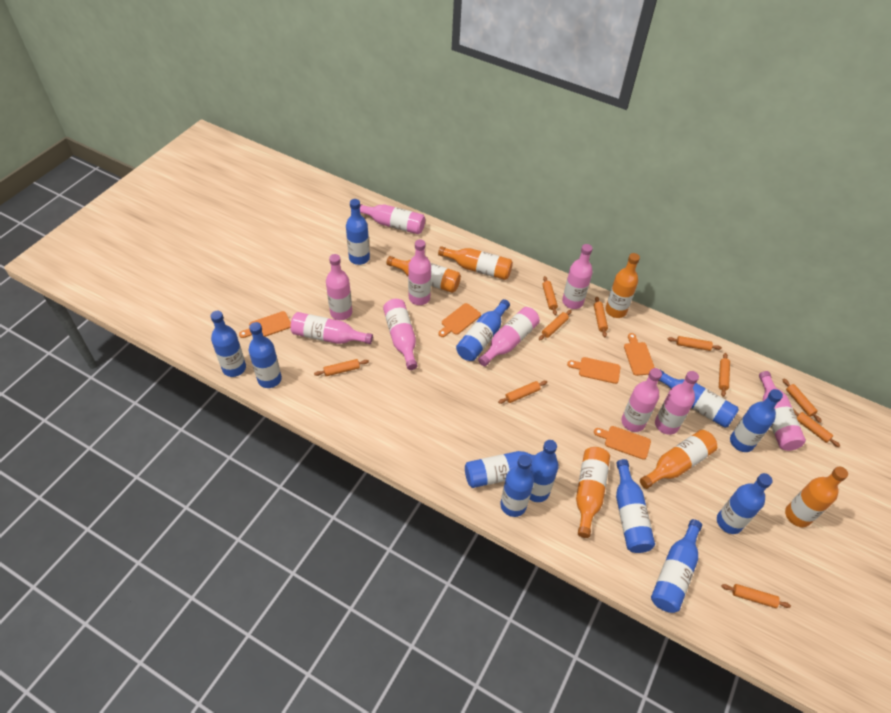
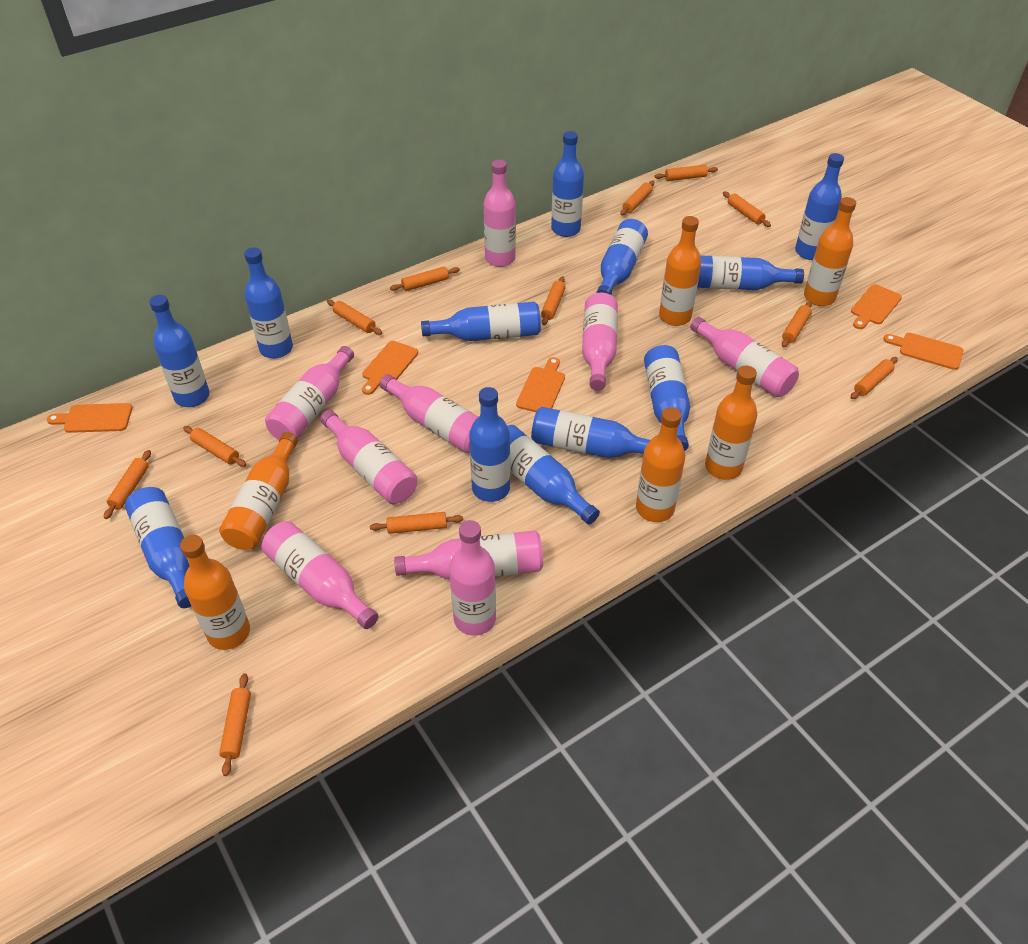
orange rolling pin: [314,359,369,376] [498,381,547,404] [539,310,572,341] [542,276,558,315] [594,297,608,337] [667,336,722,351] [719,353,730,397] [721,584,791,608] [782,379,822,423] [793,409,840,447] = 10 -> [104,450,151,519] [183,426,246,467] [219,673,251,776] [327,300,382,335] [370,512,463,534] [390,267,460,291] [541,276,566,325] [620,181,654,215] [655,165,718,181] [723,191,771,227] [782,301,812,348] [850,357,898,399] = 12
pink bottle: [290,312,373,344] [326,254,352,320] [360,204,425,234] [383,299,417,370] [408,239,431,305] [478,307,540,366] [562,244,593,309] [621,368,662,432] [655,371,699,435] [759,371,806,451] = 10 -> [262,521,379,629] [265,346,354,440] [320,410,418,504] [380,374,478,454] [394,530,543,580] [449,520,496,636] [484,160,516,267] [582,292,618,391] [690,317,799,397] = 9

